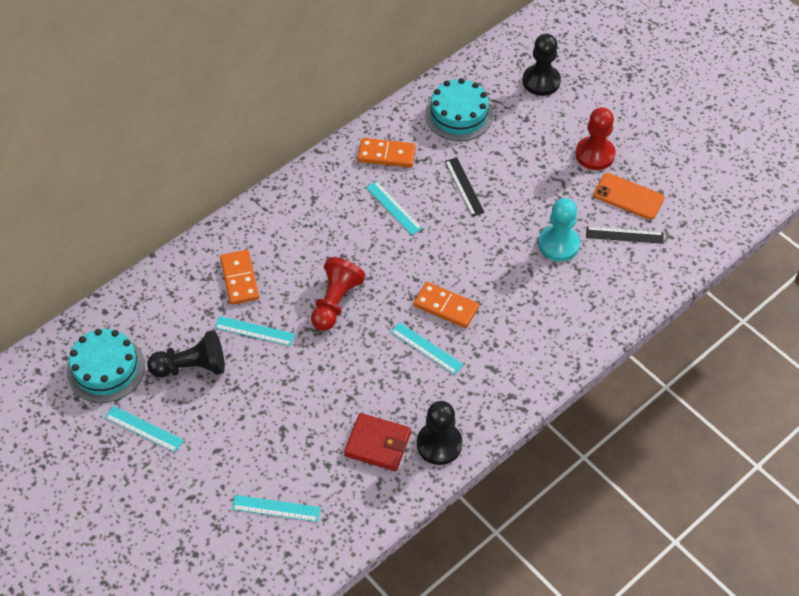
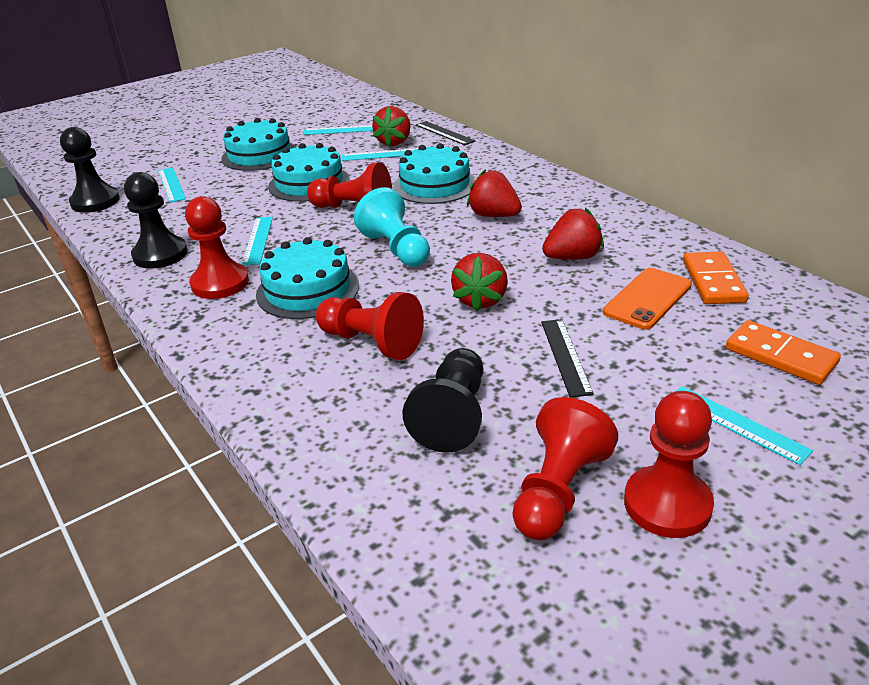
orange domino: [220,250,259,305] [358,138,416,168] [413,282,479,328] = 3 -> [683,251,749,304] [726,320,841,385] = 2
red pawn: [311,257,366,331] [575,107,616,170] = 2 -> [185,196,249,299] [307,162,392,208] [316,292,424,360] [512,397,618,540] [624,391,714,538] = 5
red strawberry: none = 0 -> [372,106,411,147] [451,253,508,311] [467,169,522,217] [542,208,604,260] = 4
red wallet: [344,413,411,471] = 1 -> none = 0
turquoise cake: [67,329,145,403] [425,78,493,141] = 2 -> [221,118,296,171] [256,237,359,319] [268,143,350,202] [393,143,476,204] = 4

